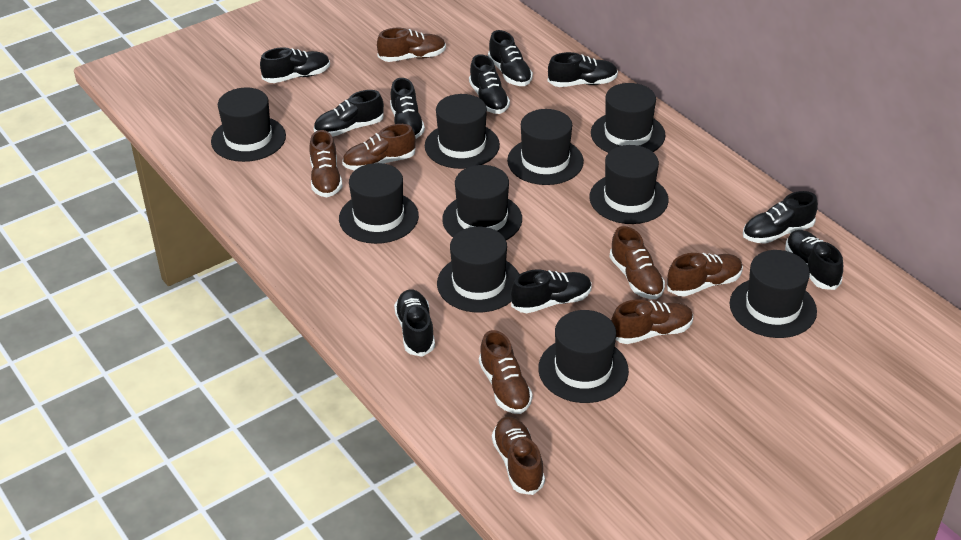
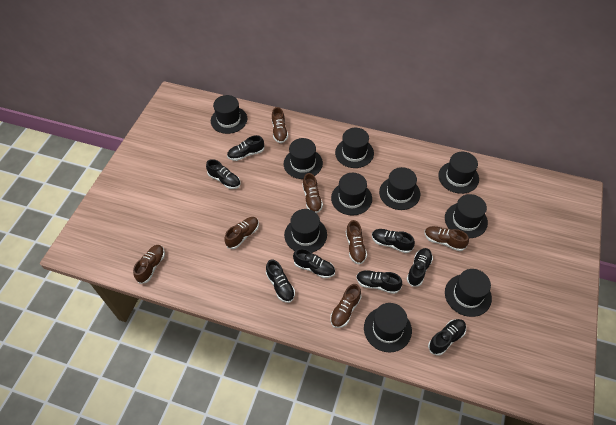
black shoe: [260,47,330,83] [314,90,384,137] [390,78,425,139] [394,289,435,357] [469,54,510,114] [488,30,533,86] [511,269,592,313] [548,52,618,87] [743,191,818,244] [785,230,843,290] = 10 -> [206,159,240,189] [227,135,264,161] [266,259,295,303] [293,248,335,278] [356,270,402,294] [372,229,415,253] [407,248,433,287] [428,319,466,356] = 8
brown shoe: [309,130,342,197] [342,124,416,171] [377,28,446,62] [479,330,533,414] [492,417,545,495] [610,226,665,299] [611,299,693,344] [667,253,743,297] = 8 -> [133,245,165,284] [224,217,259,249] [272,107,288,143] [302,173,323,213] [330,284,361,328] [346,220,367,265] [425,226,469,251] = 7

